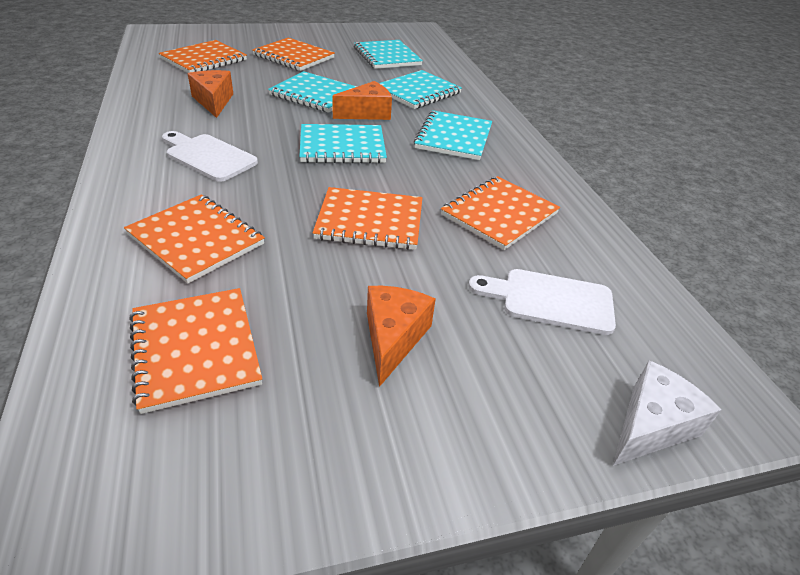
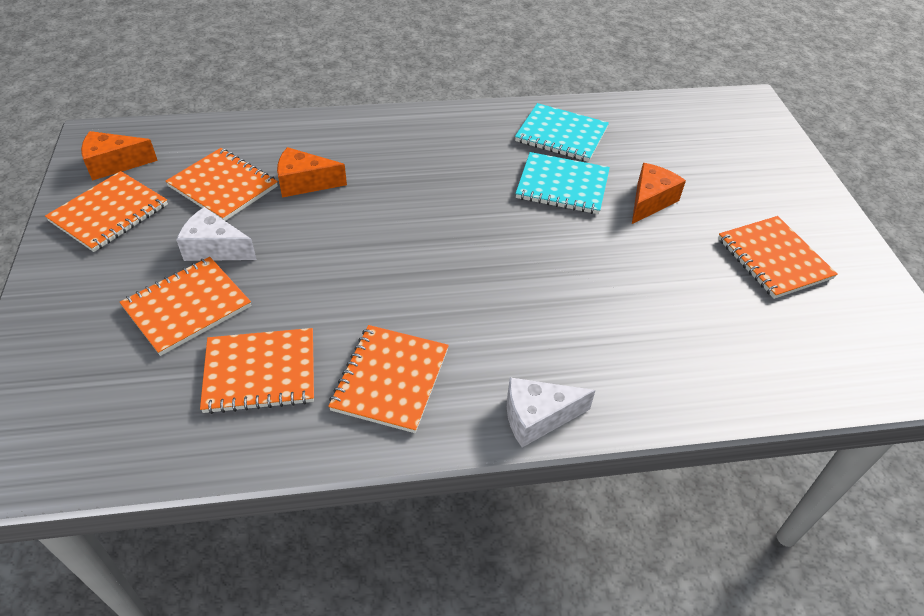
turquoise notebook: [268,71,357,113] [299,124,387,163] [354,40,423,69] [379,70,462,109] [414,110,492,160] = 5 -> [515,103,609,162] [515,152,610,214] = 2
white cheese: [613,360,722,466] = 1 -> [176,207,257,261] [507,377,596,447] = 2
white cutting board: [162,131,258,182] [468,269,616,335] = 2 -> none = 0

